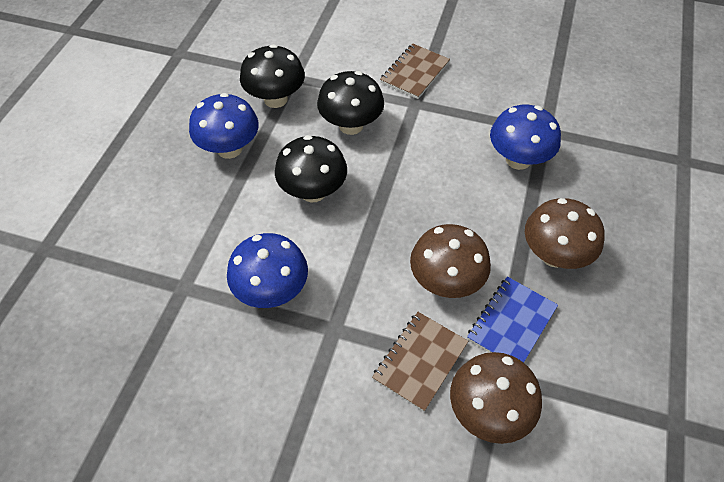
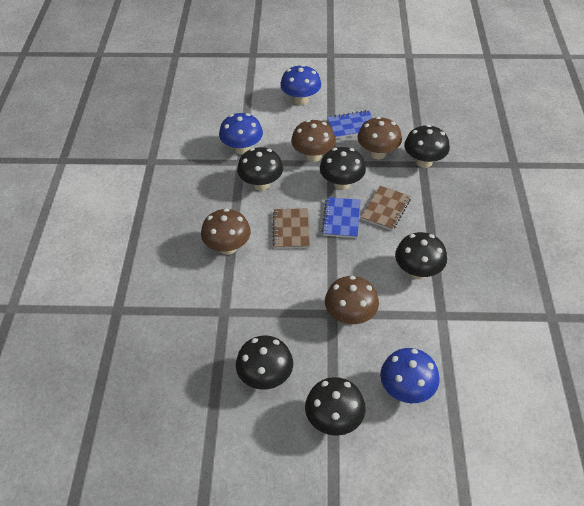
black mushroom: [240,44,305,108] [275,135,347,202] [317,71,384,135] = 3 -> [236,336,293,390] [237,147,283,191] [305,377,366,436] [320,147,366,190] [395,232,447,279] [404,125,450,168] = 6
blue notebook: [467,277,558,363] = 1 -> [322,197,360,238] [327,110,372,139] = 2
brown mushroom: [410,224,491,298] [450,352,542,444] [525,198,605,269] = 3 -> [201,208,251,255] [291,120,336,162] [325,276,379,325] [357,117,402,159] = 4

